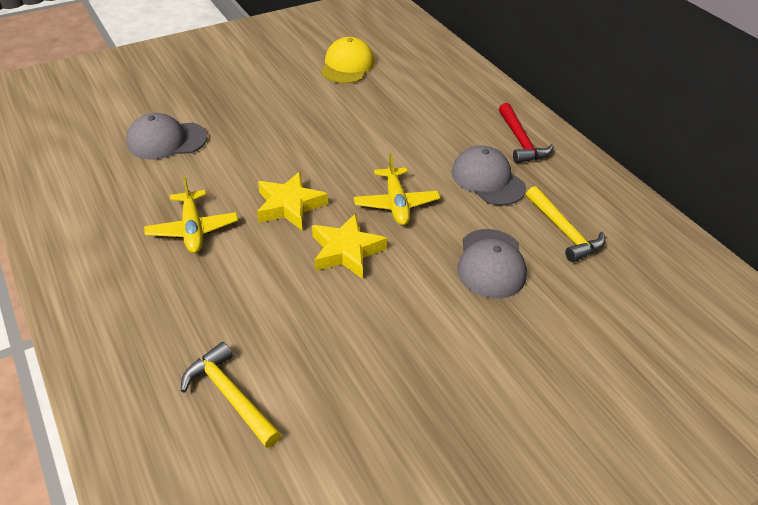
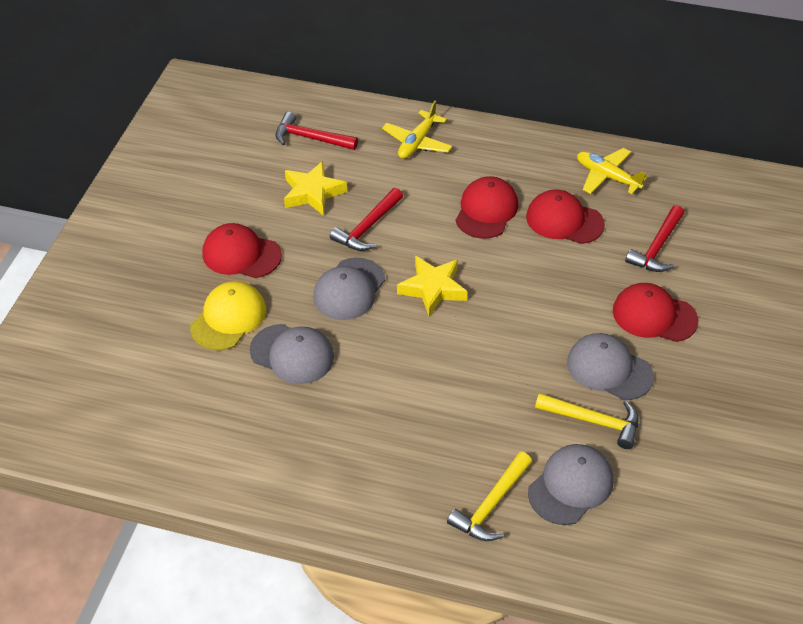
grey cap: [126,113,207,159] [451,145,526,205] [457,229,527,299] = 3 -> [250,324,334,384] [313,258,385,320] [528,444,613,525] [567,333,654,400] = 4
red cap: none = 0 -> [202,223,282,278] [456,176,518,239] [526,190,605,244] [613,283,698,342] = 4
red hammer: [499,103,554,163] = 1 -> [276,112,358,150] [330,188,403,251] [625,205,684,272] = 3

